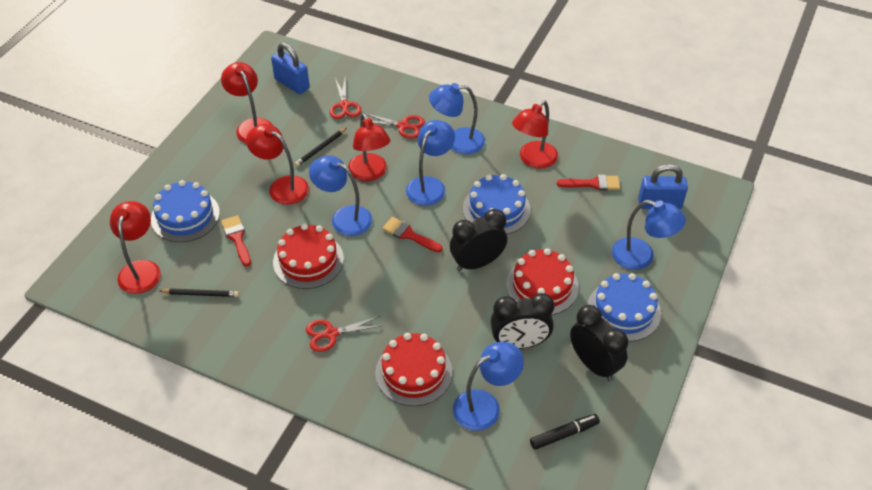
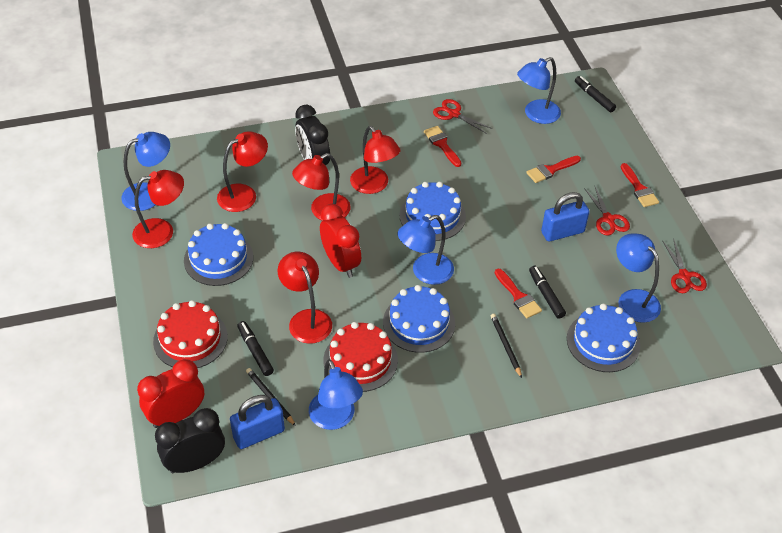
black clock: [450,209,507,271] [491,293,554,349] [570,305,628,381] = 3 -> [155,408,225,473] [295,105,330,165] = 2
black marker: [530,414,600,450] = 1 -> [237,321,274,376] [529,266,566,319] [575,76,616,112] = 3
blue cake: [151,180,220,242] [463,174,531,234] [587,273,661,342] = 3 -> [184,223,253,286] [383,285,455,353] [399,182,466,241] [567,303,640,372] = 4
red brush: [221,215,251,267] [382,217,442,252] [557,175,620,191] = 3 -> [424,126,461,167] [495,269,542,318] [526,156,581,183] [621,163,659,207] = 4
red cake: [273,224,344,289] [375,333,453,406] [506,248,579,315] = 3 -> [153,300,228,368] [323,322,398,392] = 2
red clock: none = 0 -> [137,359,204,428] [320,204,361,278] = 2

